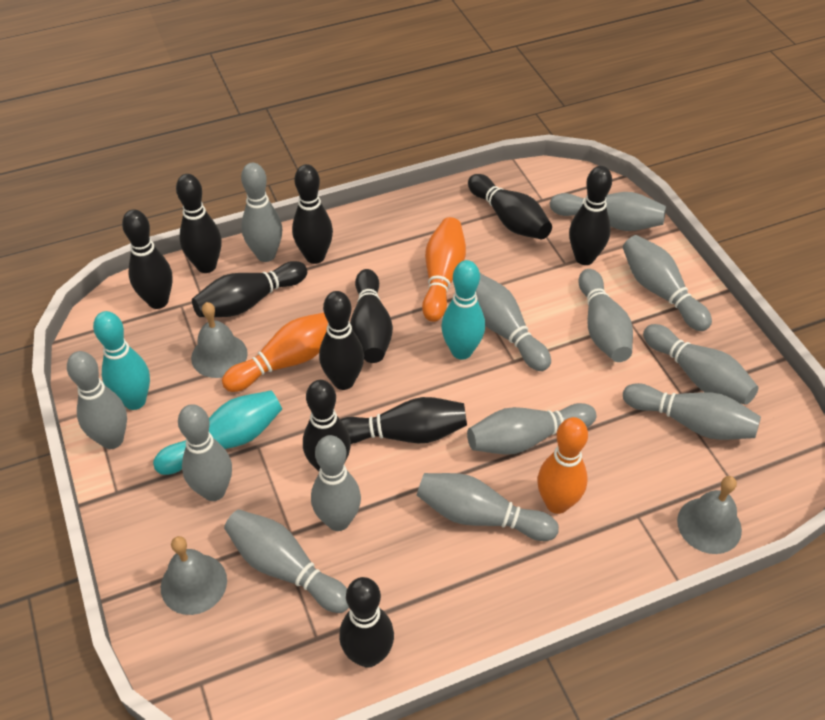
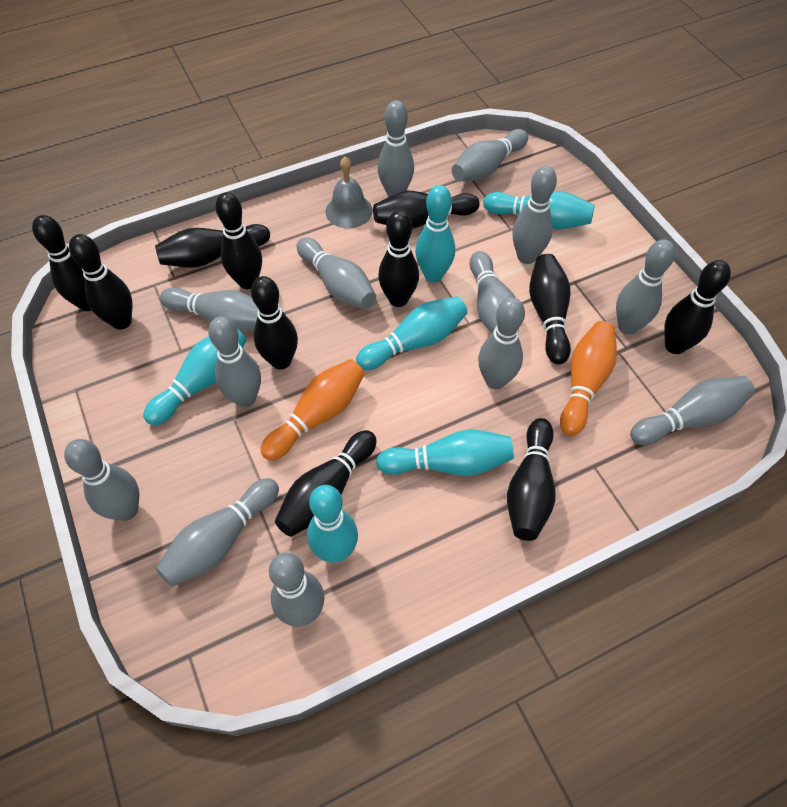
grey bell: [161,536,227,615] [191,302,248,378] [677,476,742,554] = 3 -> [325,157,373,228] = 1
orange bowling pin: [222,312,328,392] [422,217,466,322] [537,417,588,514] = 3 -> [260,359,365,461] [560,321,617,436] = 2
turquoise bowling pin: [93,311,150,410] [153,390,282,475] [441,260,485,360] = 3 -> [143,329,247,426] [307,485,358,563] [356,296,468,370] [376,429,514,476] [415,185,455,282] [483,191,594,229] = 6

